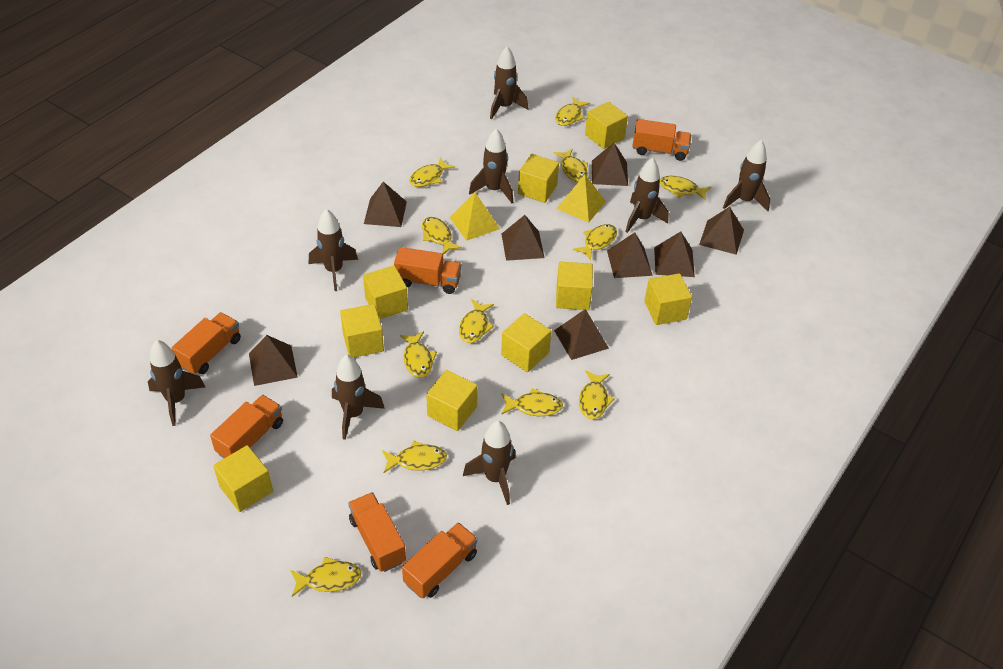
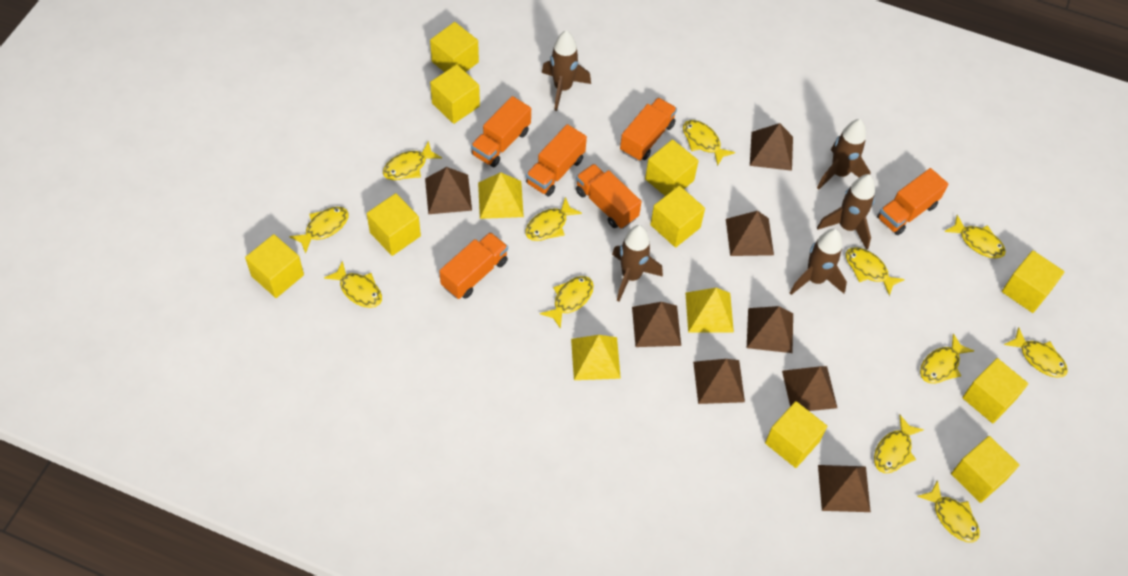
brown rocket: [148,340,205,426] [309,209,358,291] [332,354,385,440] [463,421,516,505] [469,128,513,203] [490,46,528,120] [625,158,668,233] [723,140,770,211] = 8 -> [542,30,591,111] [612,225,663,301] [790,229,847,295] [817,119,871,189] [817,174,875,250] = 5
yellow cube: [213,445,273,512] [340,304,384,358] [363,265,408,319] [426,370,477,431] [501,313,551,372] [518,154,559,203] [556,262,593,310] [585,102,628,149] [644,273,692,325] = 9 -> [245,234,304,298] [367,193,421,256] [430,22,479,72] [430,65,480,124] [645,139,698,196] [650,186,705,247] [765,401,827,468] [951,436,1019,503] [962,358,1028,423] [1002,250,1064,313] = 10
yellow pyramid: [449,192,500,241] [556,175,606,223] = 2 -> [478,172,524,219] [571,335,621,380] [685,288,734,333] = 3

